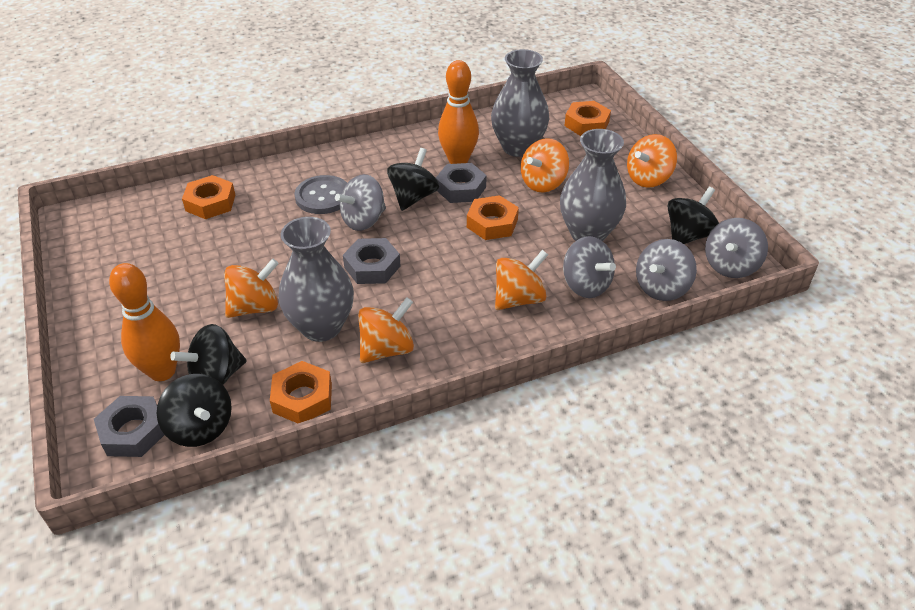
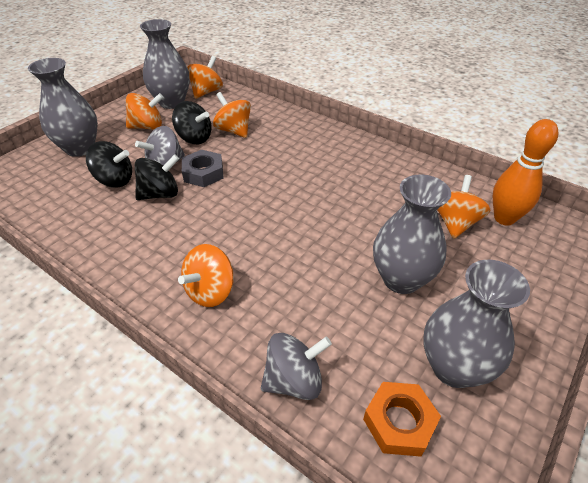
black spinning top: [157,374,232,447] [170,324,247,385] [387,148,439,211] [667,187,719,244] = 4 -> [86,141,132,188] [135,154,179,200] [172,101,211,144] = 3
grey button: [294,175,347,214] = 1 -> none = 0
grey nut: [94,396,164,457] [343,238,400,284] [436,163,487,203] = 3 -> [182,150,224,187] = 1
grey spinning top: [335,174,386,231] [563,236,616,298] [636,239,697,301] [705,218,768,278] = 4 -> [135,126,185,166] [261,333,332,400] = 2
grey vase: [279,217,354,342] [491,49,550,157] [560,129,626,241] = 3 -> [28,58,98,157] [140,19,190,109] [373,175,451,294] [423,260,530,388] = 4
orange bowling pin: [109,263,180,381] [438,60,479,164] = 2 -> [493,119,559,226] = 1
orange nut: [182,175,235,219] [270,361,332,423] [467,195,519,240] [564,101,611,136] = 4 -> [363,382,441,457] = 1

